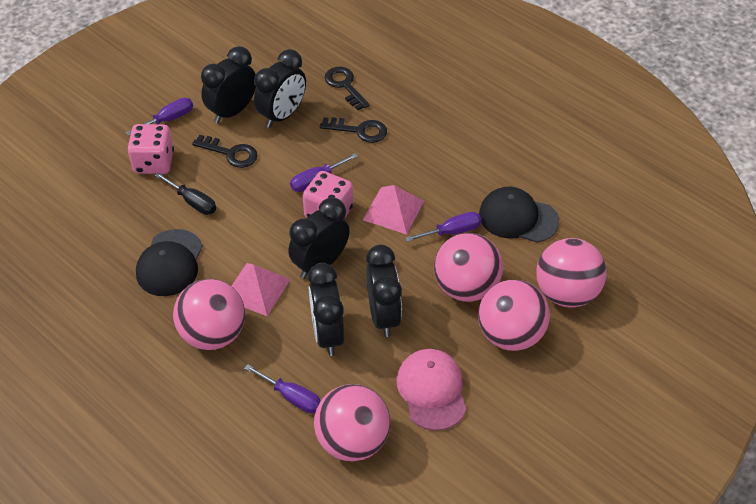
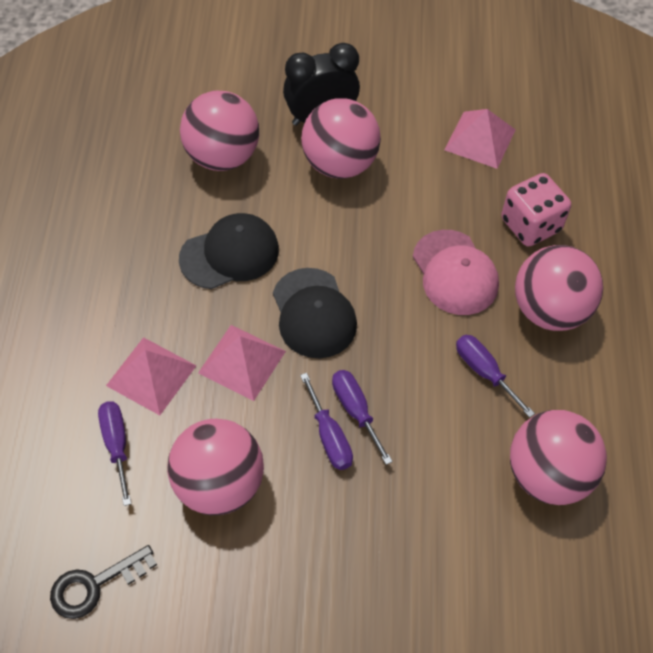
black clock: [201,46,256,124] [254,49,306,128] [288,198,350,279] [308,263,344,356] [366,245,402,337] = 5 -> [283,43,360,126] = 1
black key: [192,135,258,168] [320,117,387,143] [325,67,370,110] = 3 -> [50,545,157,619] = 1
black screwdriver: [155,172,216,215] = 1 -> none = 0
pink dice: [127,124,174,174] [303,171,353,219] = 2 -> [501,173,571,247] = 1
pink pyramid: [232,263,290,316] [363,185,424,235] = 2 -> [106,337,196,415] [198,325,286,401] [445,109,516,169] = 3

